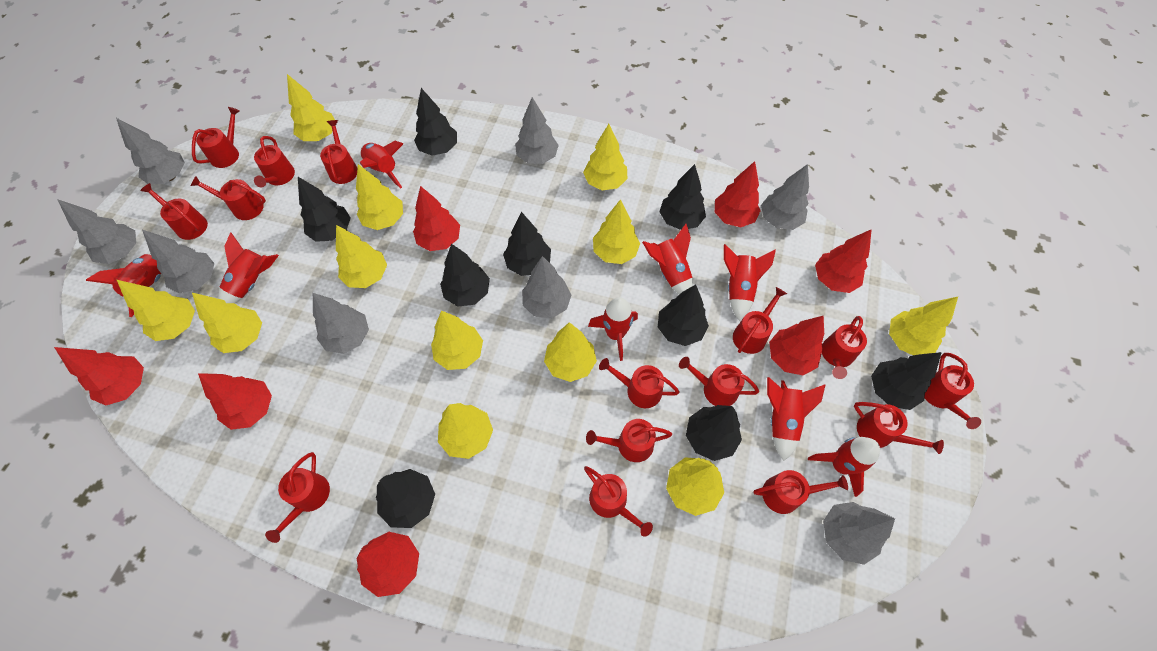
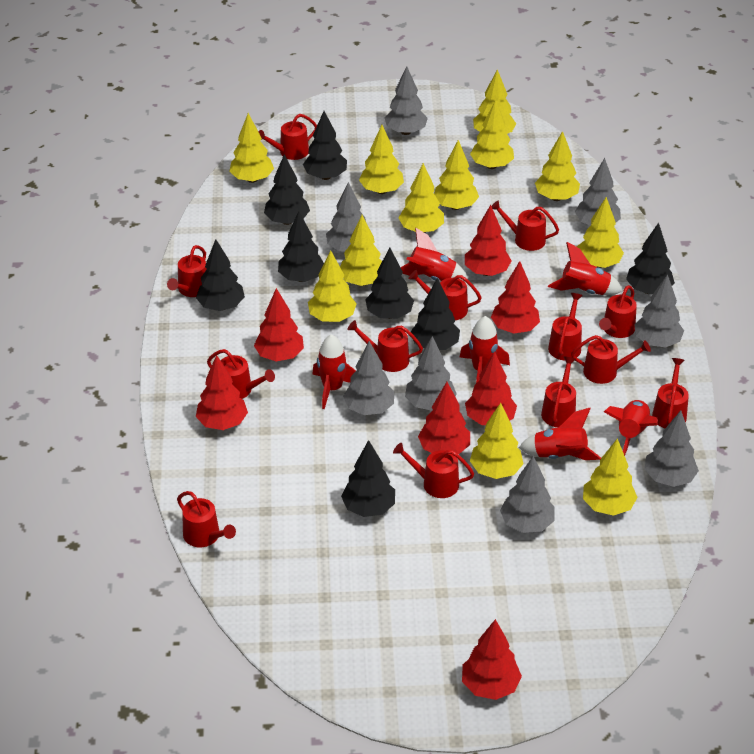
black tree: [298,177,351,242] [376,469,435,528] [414,88,457,156] [440,244,490,307] [503,212,551,276] [658,285,709,346] [660,164,706,230] [686,405,742,461] [871,352,942,410] = 9 -> [196,239,245,311] [264,154,310,225] [278,211,324,282] [303,111,347,180] [341,440,395,517] [365,248,414,319] [410,278,460,350] [626,223,675,294] = 8
red rocket: [86,253,161,317] [218,232,279,303] [360,141,403,188] [588,297,638,361] [642,224,693,294] [724,244,776,321] [767,377,826,461] [808,437,880,497] = 8 -> [312,335,356,409] [401,228,469,282] [459,316,510,383] [519,408,601,460] [548,242,623,295] [604,400,658,456] = 6
red watering can: [140,183,208,240] [191,176,266,220] [192,107,240,168] [254,136,295,187] [265,452,330,543] [320,120,357,184] [584,466,653,537] [586,419,672,462] [599,358,680,408] [679,357,759,406] [733,287,787,354] [753,470,848,514] [822,316,867,379] [854,402,944,454] [925,353,981,429] = 15 -> [167,245,207,297] [177,491,236,547] [207,349,275,399] [258,114,317,160] [347,320,423,372] [393,443,474,498] [409,270,482,320] [492,200,559,251] [541,356,576,428] [548,293,583,360] [571,335,651,384] [599,285,637,338] [652,358,689,428] = 13

